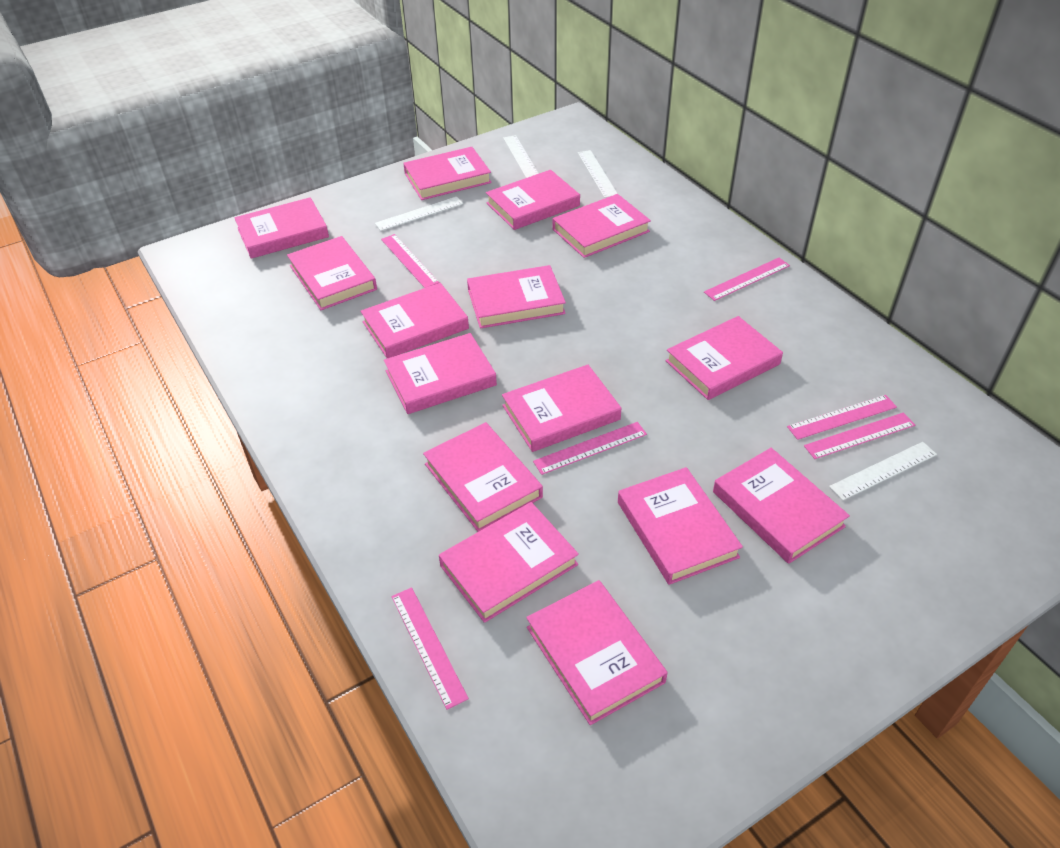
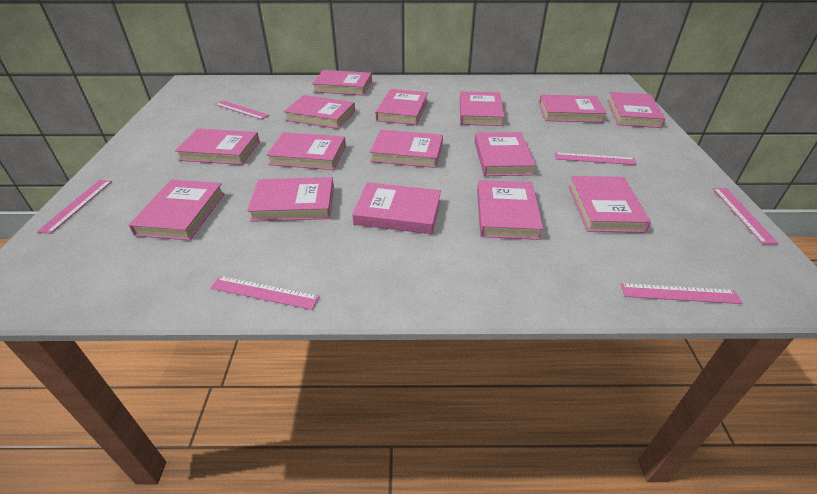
white ruler: [375,197,463,231] [503,135,539,178] [578,150,618,198] [829,442,937,500] = 4 -> none = 0

